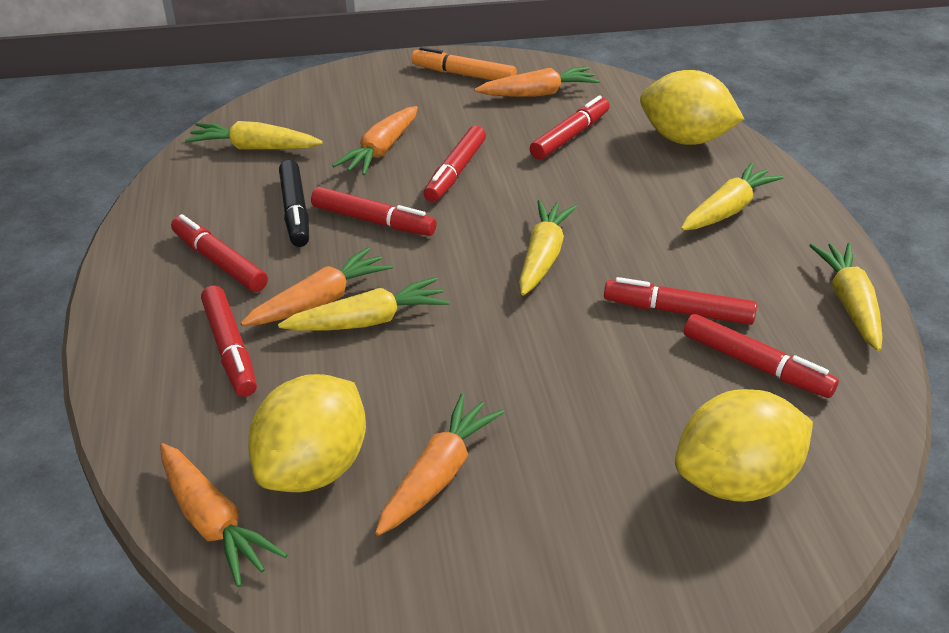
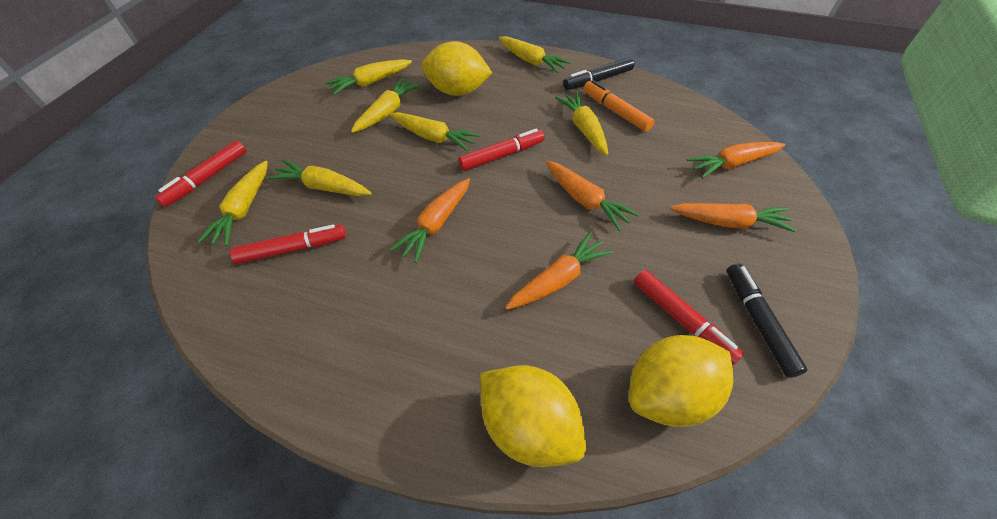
black marker: [279,160,309,247] = 1 -> [563,57,634,90] [727,263,808,378] = 2
red marker: [171,214,268,292] [201,286,257,397] [311,187,437,236] [424,126,486,202] [530,95,610,160] [604,277,757,325] [684,314,839,398] = 7 -> [154,140,247,207] [230,224,346,264] [458,128,544,171] [634,270,744,365] = 4
yellow carrot: [185,121,323,150] [278,277,450,331] [519,200,577,296] [681,163,784,231] [809,243,883,351] = 5 -> [197,161,268,246] [267,160,372,196] [325,59,412,95] [351,77,421,133] [390,112,480,152] [499,36,571,73] [555,92,608,156] = 7

